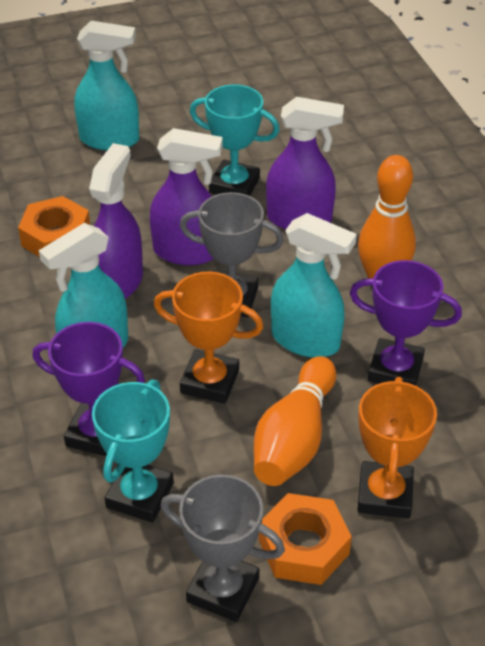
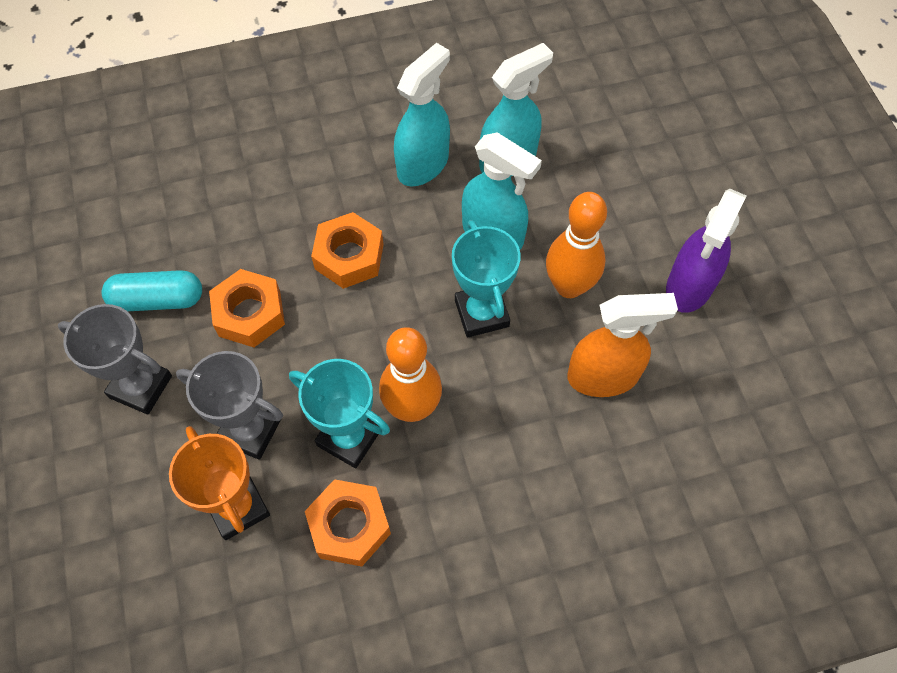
orange nut: [18,196,90,257] [259,493,352,585] = 2 -> [209,269,285,347] [305,479,391,567] [311,212,384,289] = 3
orange spray bottle: none = 0 -> [568,293,678,397] = 1
orange trophy: [154,272,263,404] [357,377,437,519] = 2 -> [169,426,270,540] = 1
purple spray bottle: [89,143,143,299] [150,128,223,265] [266,97,344,229] = 3 -> [666,189,746,313] = 1
purple trophy: [32,322,145,456] [350,260,462,386] = 2 -> none = 0
turquoise capsule: none = 0 -> [102,270,202,311] = 1

